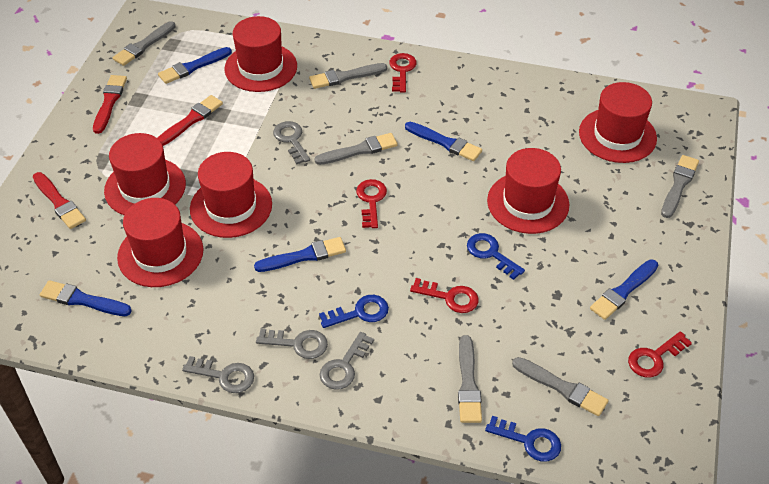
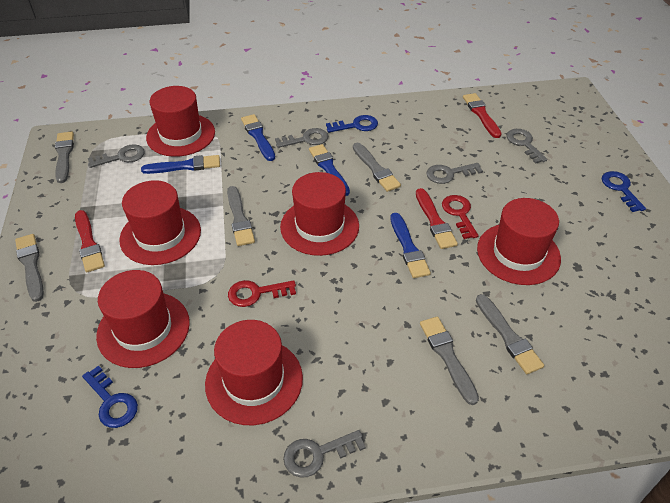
blue brush: [40,280,132,316] [158,47,232,84] [254,237,346,272] [405,122,482,161] [590,259,658,320] = 5 -> [141,155,220,174] [241,114,275,161] [309,144,350,196] [390,213,431,278] = 4
grey key: [182,356,254,393] [256,328,328,359] [273,121,310,165] [320,332,374,390] = 4 -> [88,144,145,168] [275,128,329,148] [283,430,366,478] [426,163,483,184] [506,129,547,164] = 5
red key: [356,179,387,228] [389,53,416,93] [410,278,479,313] [628,331,692,377] = 4 -> [228,280,296,307] [442,195,479,239] = 2

